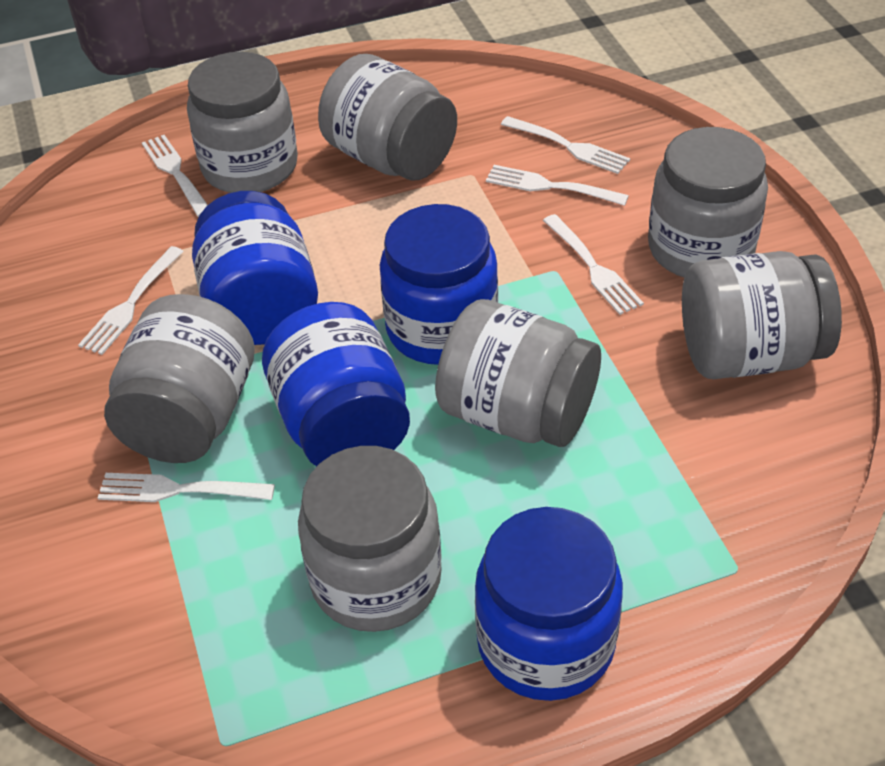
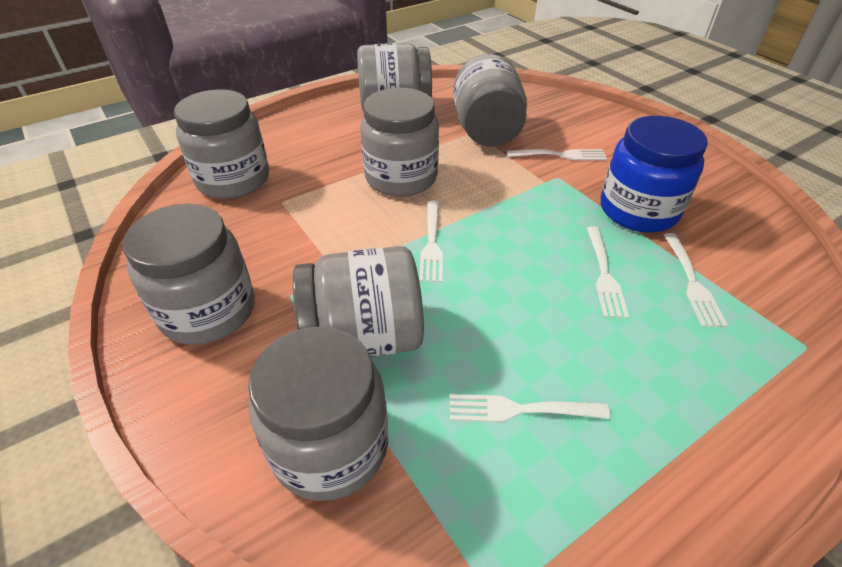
blue jar: [192,191,318,345] [262,302,410,466] [380,204,498,365] [475,507,623,701] = 4 -> [601,116,708,232] = 1
white fork: [78,246,184,355] [98,473,275,502] [142,135,208,217] [486,165,629,206] [501,116,630,174] [543,214,644,315] = 6 -> [419,201,443,282] [450,394,610,422] [507,149,607,160] [587,226,629,318] [664,233,728,327] = 5

